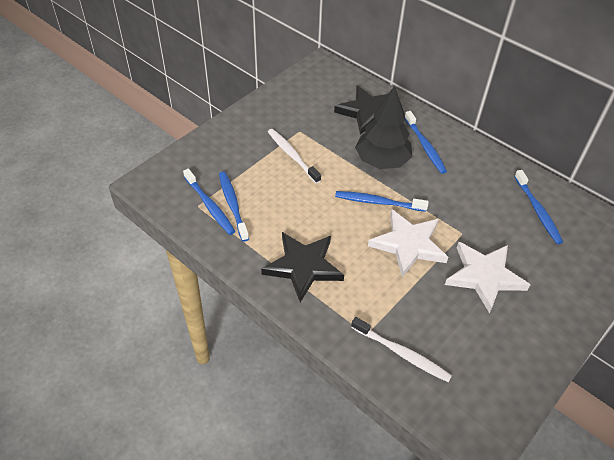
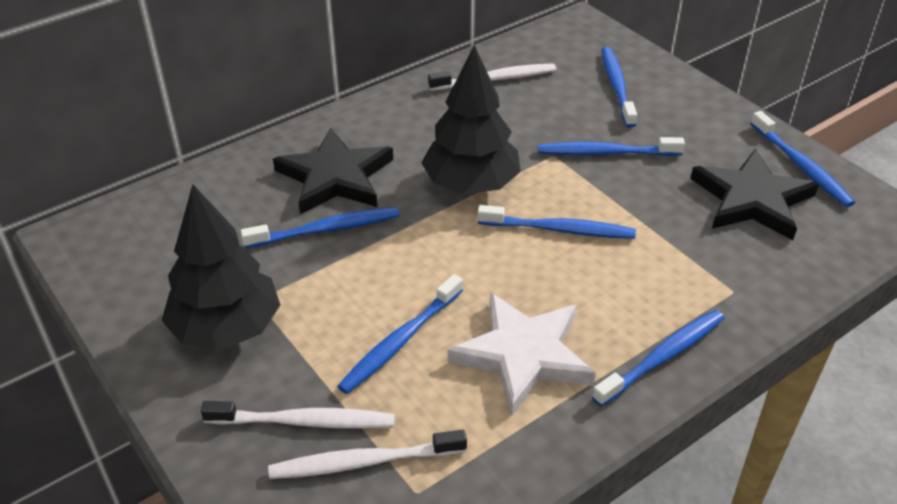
black tree: [355,86,412,169] = 1 -> [162,184,280,350] [421,45,521,194] = 2
blue toothbrush: [183,169,235,235] [219,172,249,242] [335,191,429,212] [405,111,447,174] [514,170,563,244] = 5 -> [241,207,400,248] [337,274,463,394] [477,205,636,239] [538,137,685,156] [592,310,724,406] [601,47,637,128] [750,111,855,207] = 7
white star: [368,209,448,277] [445,242,530,313] = 2 -> [448,292,596,415] = 1
white toothbrush: [268,129,321,184] [351,317,452,382] = 2 -> [201,401,395,429] [268,429,467,479] [428,63,556,91] = 3

